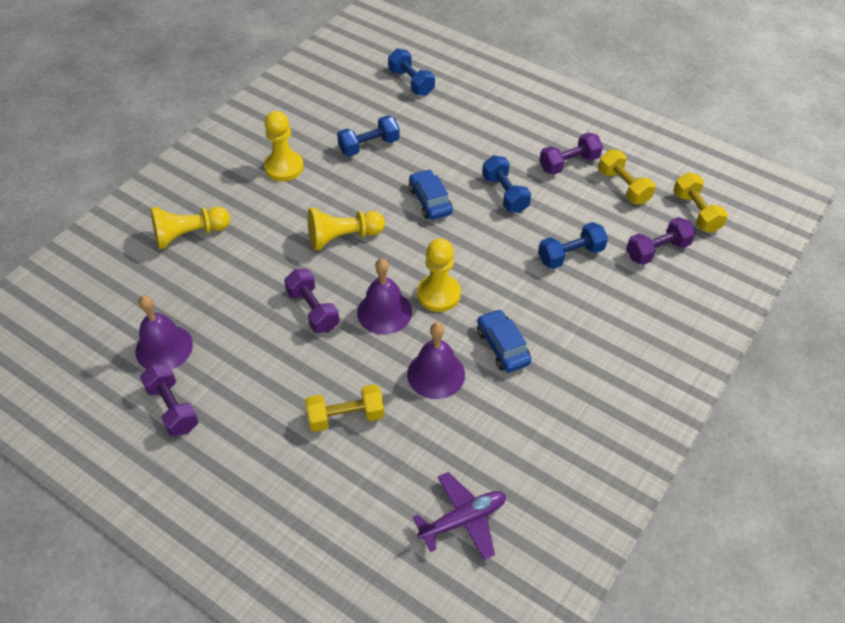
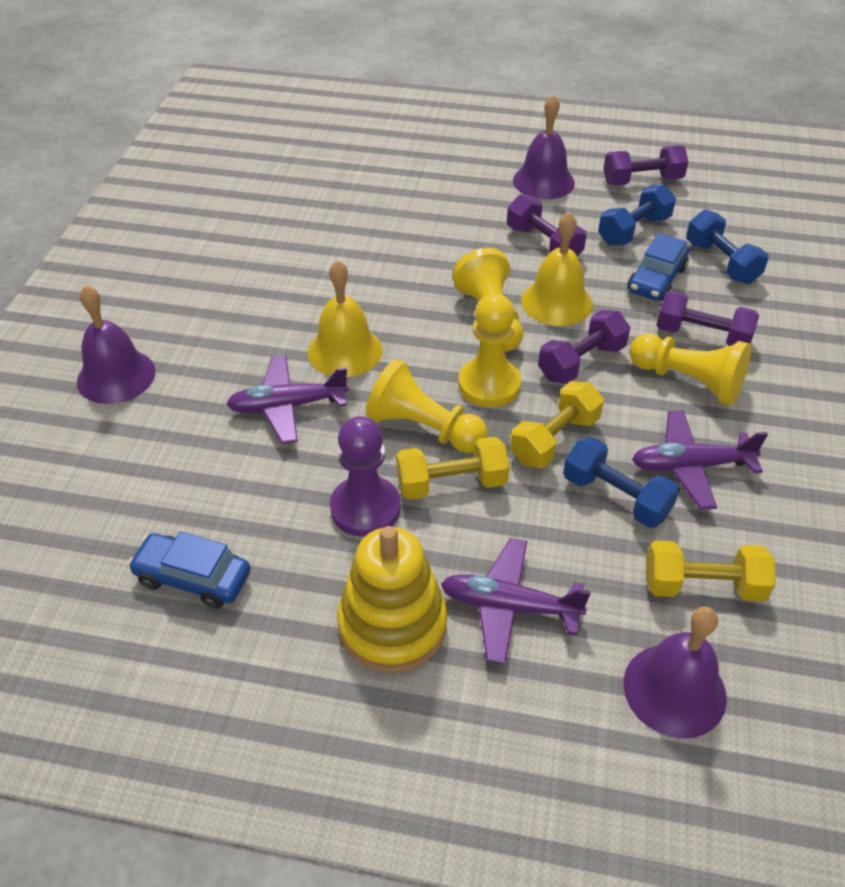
blue dumbbell: [337,115,400,157] [388,48,435,96] [482,155,531,213] [538,222,608,269] = 4 -> [563,437,680,528] [598,184,676,246] [686,209,769,284] = 3
purple pawn: none = 0 -> [330,416,401,537] = 1
purple plane: [413,472,506,560] = 1 -> [226,355,349,444] [441,538,591,664] [632,410,768,510] = 3
yellow bell: none = 0 -> [307,260,383,377] [521,212,593,326] = 2
yellow stacking toy: none = 0 -> [337,526,447,673] = 1

